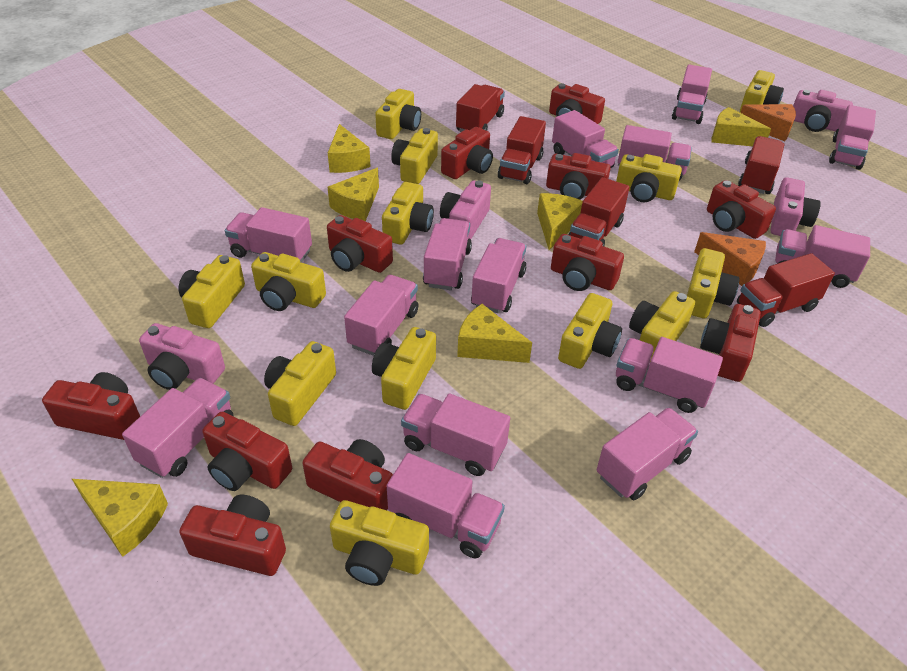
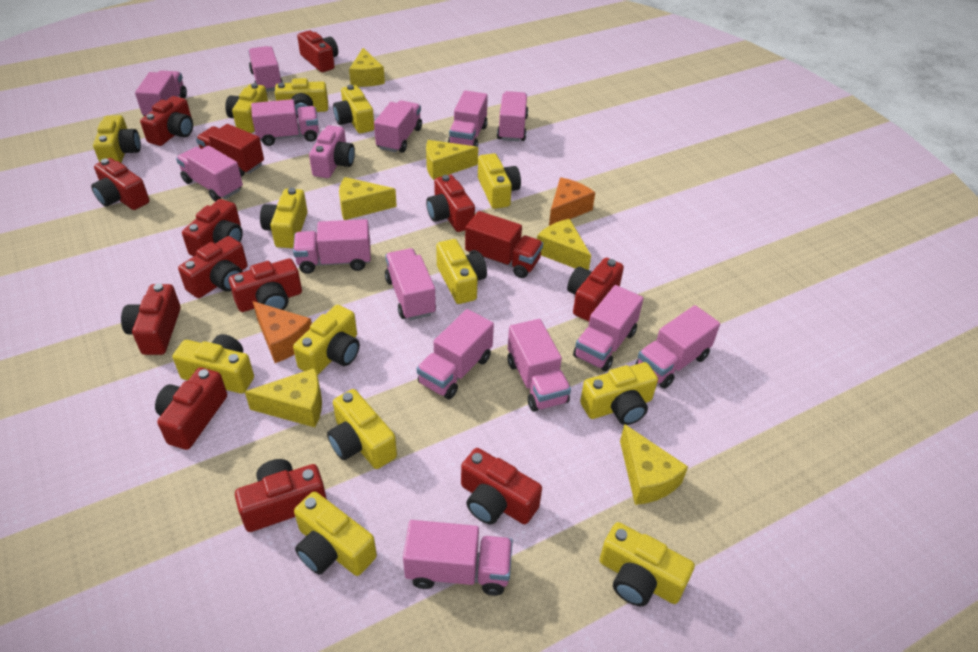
pink camera: [139,323,225,390] [440,180,491,239] [771,177,821,236] [793,90,853,132] = 4 -> [309,125,355,178] = 1
red camera: [42,372,140,440] [179,495,286,576] [202,412,292,491] [302,439,393,510] [327,215,393,273] [441,127,493,179] [546,153,611,200] [549,83,605,124] [551,234,624,291] [700,304,761,382] [707,180,776,239] = 11 -> [91,158,150,210] [121,284,181,355] [140,96,193,146] [155,367,227,450] [178,236,247,298] [182,199,243,256] [229,258,302,312] [235,459,327,532] [297,30,338,72] [426,175,475,232] [461,448,542,524] [567,258,624,322] = 12
red truck: [456,84,505,132] [498,116,546,184] [568,177,630,246] [737,253,835,327] [738,136,784,194] = 5 -> [196,124,264,177] [465,211,543,278] = 2

